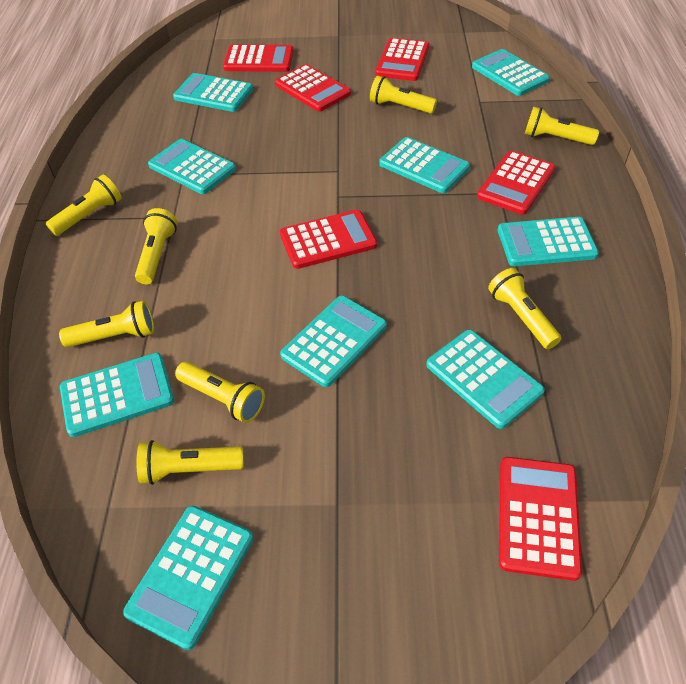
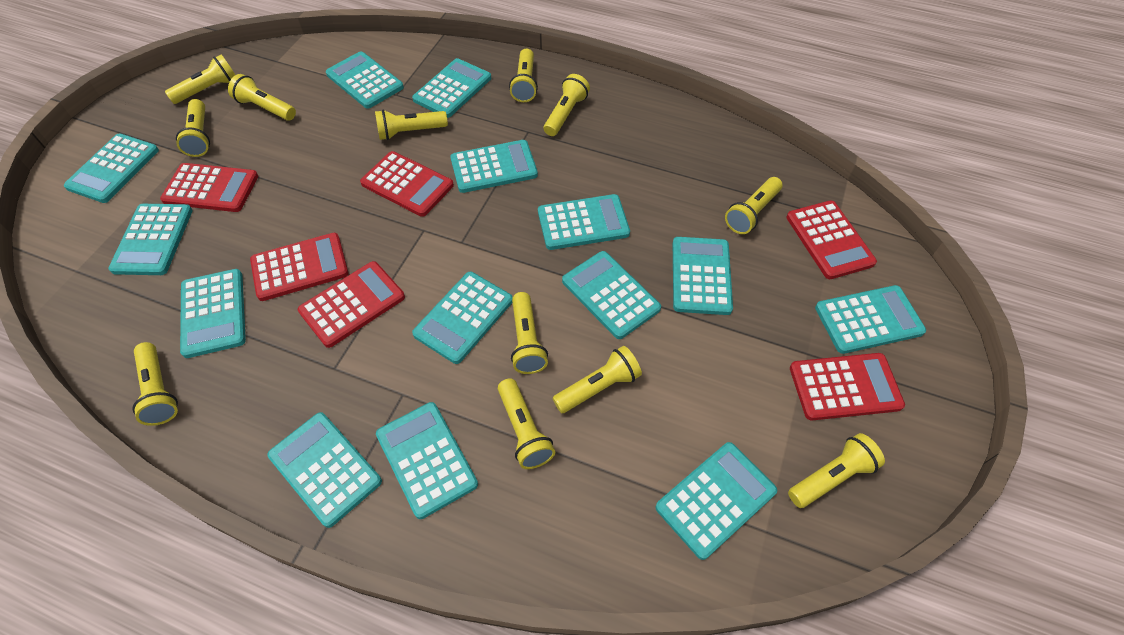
turquoise calculator: [60,353,174,437] [123,506,253,650] [148,139,236,194] [173,73,253,112] [280,296,387,387] [379,137,470,193] [426,330,545,429] [472,49,550,96] [498,217,599,266] = 9 -> [64,134,159,203] [108,204,193,275] [180,269,246,358] [267,412,382,528] [326,51,404,109] [376,402,478,519] [412,58,491,118] [412,272,513,364] [450,140,538,193] [538,194,630,250] [562,251,661,339] [656,442,777,560] [673,237,733,315] [815,285,926,354] = 14
yellow flashlight: [46,175,122,236] [59,301,154,347] [135,208,177,284] [137,440,244,485] [175,362,265,423] [370,75,437,113] [488,268,561,349] [525,107,599,145] = 8 -> [132,342,178,426] [165,55,235,104] [176,99,210,157] [228,74,296,121] [375,109,448,140] [498,378,555,469] [509,49,538,102] [511,292,548,374] [544,74,590,136] [553,346,642,413] [725,177,782,234] [788,433,885,508] = 12

